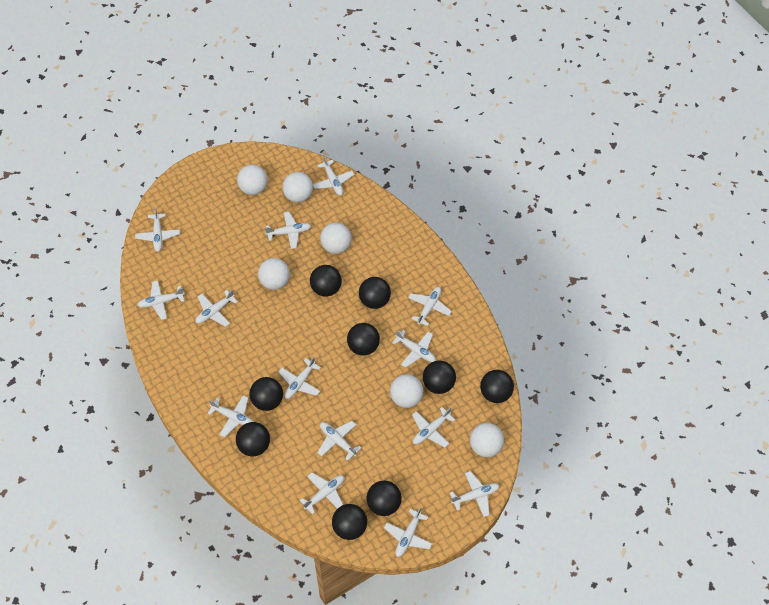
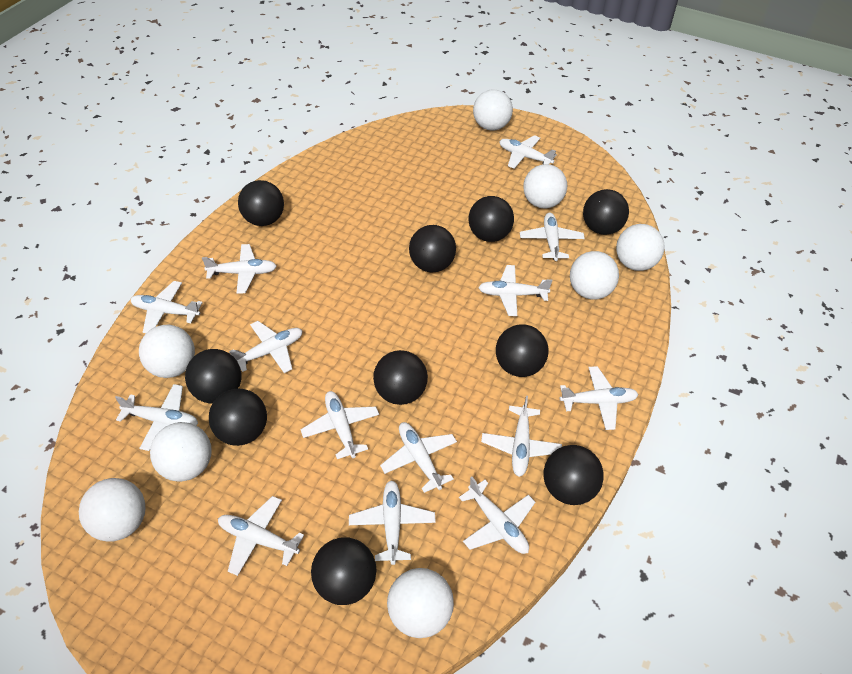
black ball: [236,422,270,456] [249,377,283,411] [310,265,342,297] [332,504,367,540] [347,323,380,356] [359,277,391,309] [367,480,402,516] [423,360,456,394] [480,370,514,403] = 9 -> [185,349,242,404] [209,389,267,446] [238,180,284,226] [311,537,377,605] [373,350,428,405] [409,225,456,272] [469,196,514,242] [496,324,549,377] [544,445,604,505] [583,189,629,235] = 10
white ball: [237,165,268,195] [258,258,290,290] [282,172,313,203] [320,223,352,254] [390,374,423,408] [470,423,504,457] = 6 -> [79,478,146,542] [139,325,195,378] [150,422,212,482] [387,568,454,638] [473,89,513,131] [523,164,567,209] [570,251,619,300] [616,224,665,271] = 8

